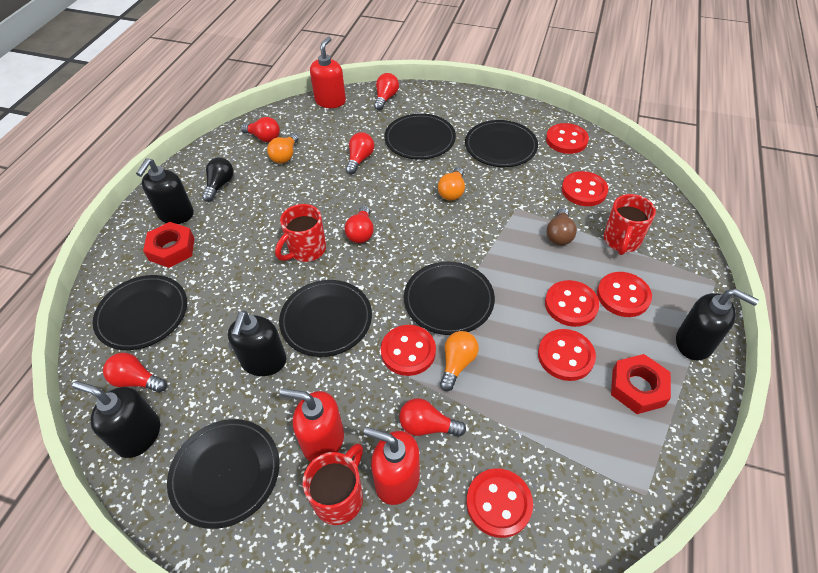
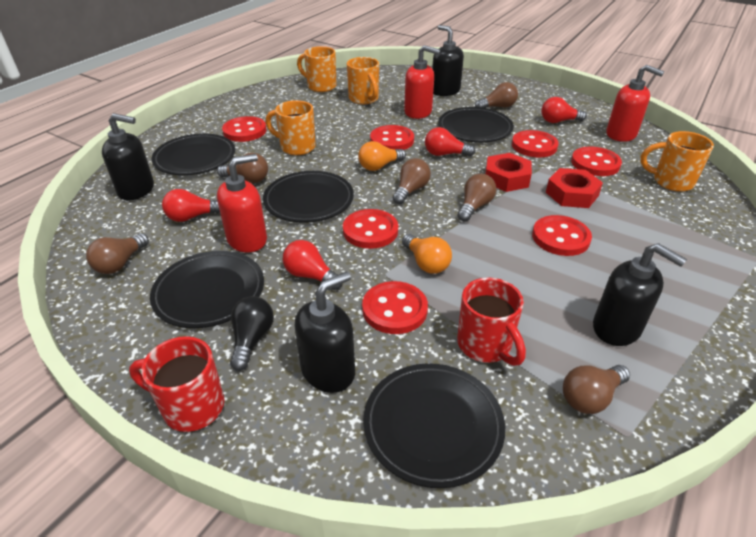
black plate: [93,275,187,350] [167,419,279,529] [279,280,372,357] [384,113,456,160] [404,261,495,335] [465,120,538,167] = 6 -> [150,251,264,328] [152,134,235,175] [263,171,354,223] [363,363,505,488] [438,107,514,142] = 5
brown light bulb: [547,208,577,245] = 1 -> [86,233,149,274] [217,153,268,183] [392,158,431,204] [457,174,496,222] [475,82,518,108] [563,365,630,414] = 6
orange light bulb: [267,133,299,164] [438,167,465,201] [440,331,479,391] = 3 -> [358,141,406,171] [402,234,452,274] = 2
orange mug: none = 0 -> [266,100,316,155] [297,46,336,92] [347,57,379,104] [640,131,714,192] = 4
red light bulb: [103,353,167,393] [241,117,280,142] [345,205,374,243] [346,132,374,174] [374,73,399,110] [399,398,466,437] = 6 -> [162,189,220,222] [283,240,343,290] [425,127,475,157] [541,97,587,123] = 4
red mug: [275,204,326,262] [303,443,363,525] [604,194,656,255] = 3 -> [129,336,224,432] [457,277,526,366] = 2

